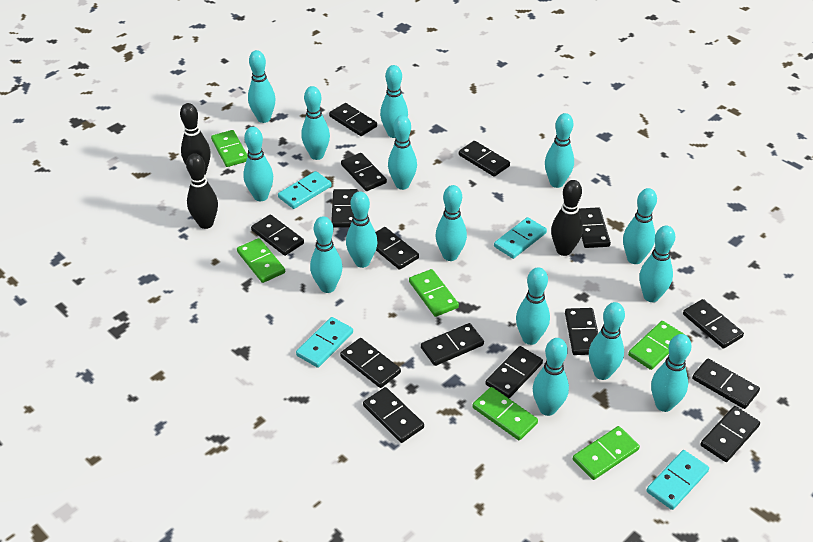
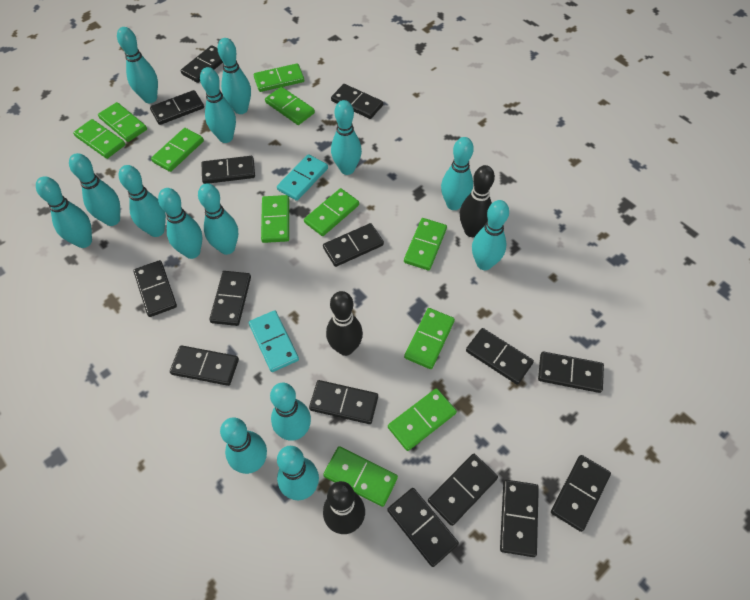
green domino: [211,130,248,167] [237,238,285,283] [409,269,459,317] [472,387,538,440] [573,426,640,480] [628,321,685,370] = 6 -> [73,119,126,159] [98,102,147,142] [151,128,204,172] [254,63,304,92] [261,195,289,243] [265,87,315,125] [304,188,359,236] [323,446,398,507] [388,388,457,451] [404,218,447,270] [404,308,455,369] = 11
turquoise bowling pin: [243,127,273,201] [248,50,276,123] [301,86,330,160] [310,216,343,293] [346,191,378,268] [380,65,408,138] [388,115,417,190] [436,185,467,261] [516,267,550,345] [533,338,569,416] [545,113,574,188] [589,302,625,380] [623,188,657,264] [639,226,675,302] [651,334,692,412] = 15 -> [36,176,92,248] [69,153,120,226] [117,27,158,103] [119,165,166,237] [158,188,203,259] [198,183,238,255] [200,67,236,143] [218,38,251,114] [220,417,267,474] [270,383,311,440] [277,446,319,500] [331,100,362,175] [441,137,474,210] [472,200,509,270] = 14
turquoise domino: [278,171,332,209] [296,317,353,368] [494,217,547,259] [646,450,709,510] = 4 -> [249,310,299,372] [277,154,328,201] = 2

